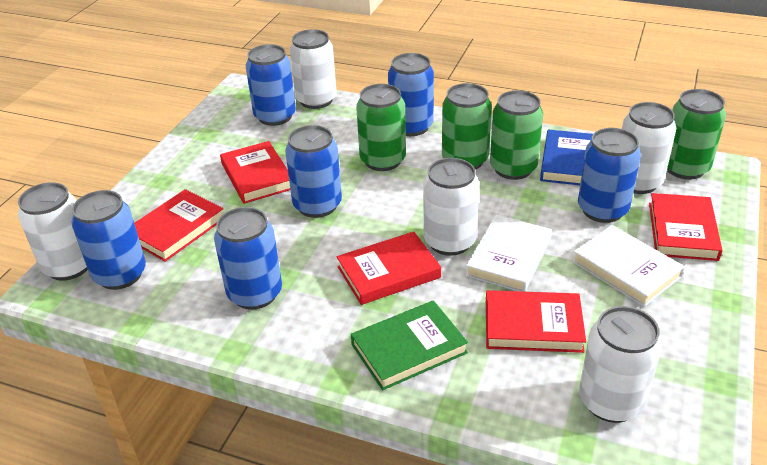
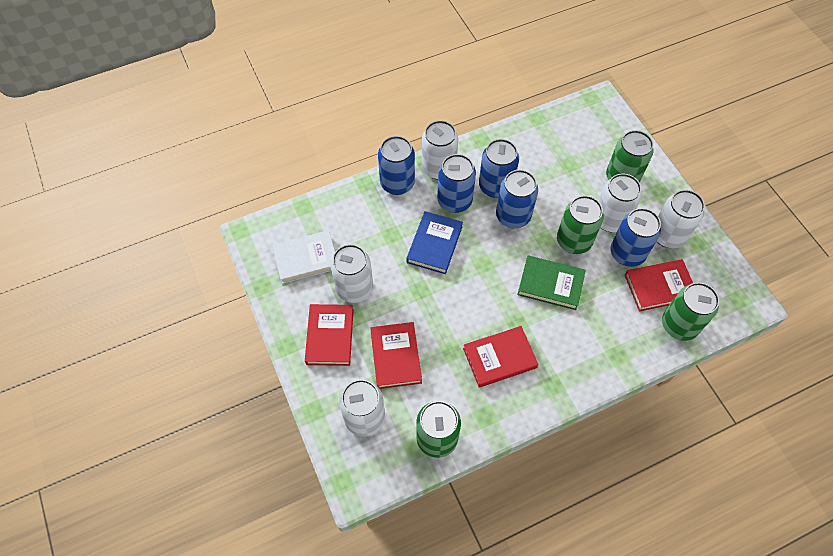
blue can: [71,190,146,290] [214,207,282,310] [246,44,296,126] [285,125,342,218] [388,53,434,136] [578,128,641,223] = 6 -> [378,136,415,195] [437,154,476,213] [479,139,519,198] [496,170,538,228] [611,208,661,267] = 5
red book: [134,189,223,262] [220,141,290,204] [337,232,441,305] [486,290,586,353] [649,193,722,261] = 5 -> [305,304,354,366] [370,322,422,389] [463,326,538,388] [625,259,693,311] = 4
white book: [465,215,552,292] [572,225,685,307] = 2 -> [272,230,335,284] = 1

